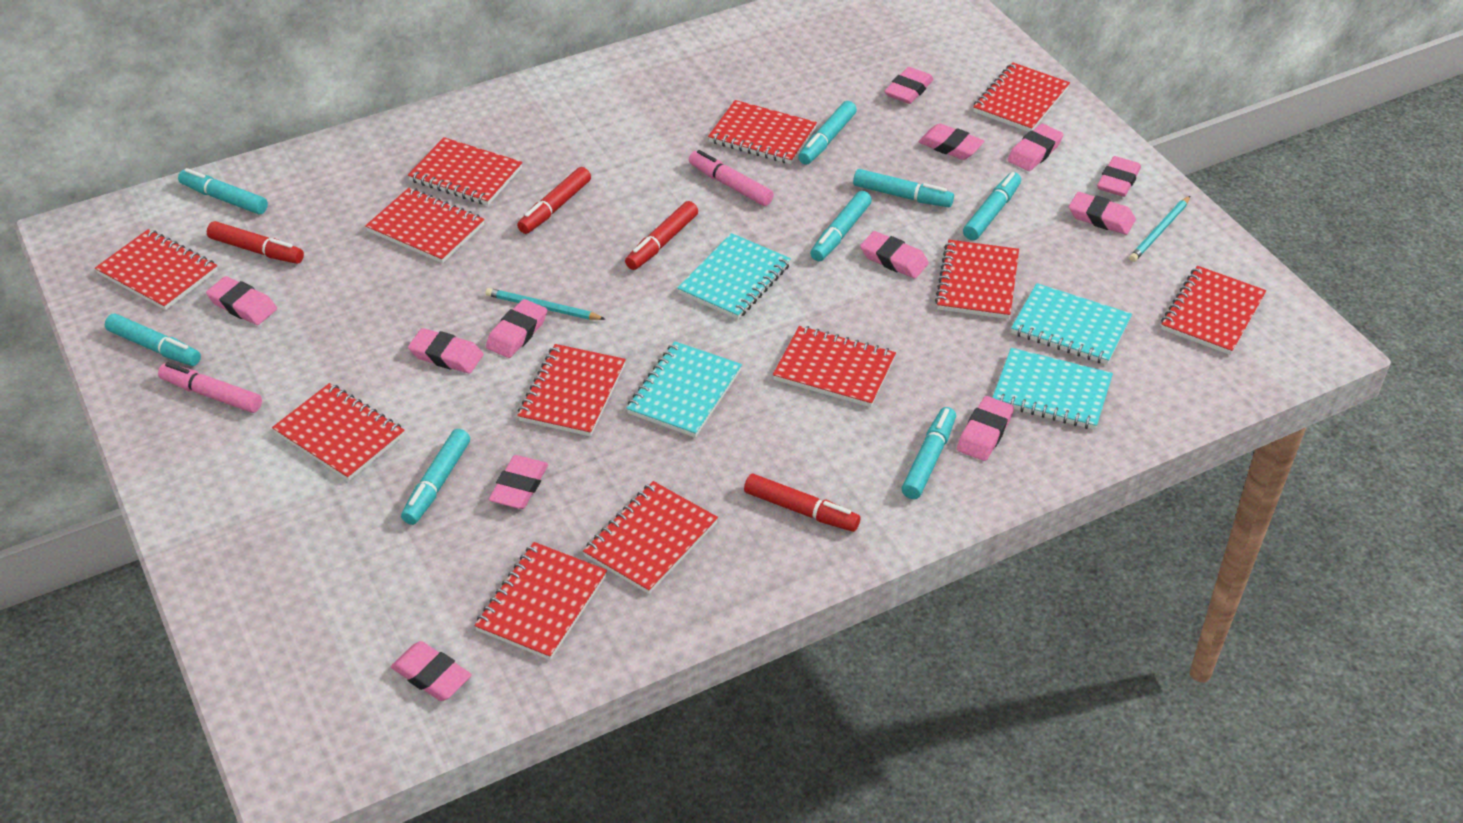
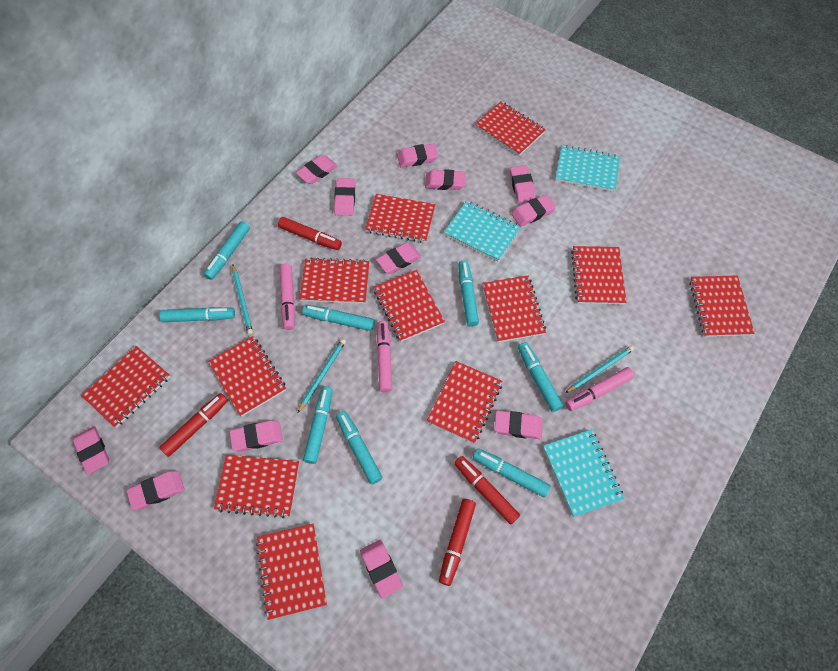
pink marker: [158,362,262,413] [689,150,774,206] = 2 -> [280,264,295,330] [377,321,392,392] [565,367,634,411] = 3
turquoise notebook: [626,341,742,437] [677,233,791,320] [992,348,1113,430] [1011,283,1132,365] = 4 -> [444,201,520,261] [543,429,624,517] [555,145,620,192] = 3
turquoise pencil: [485,288,605,320] [1129,196,1190,262] = 2 -> [232,265,253,335] [298,339,346,413] [565,346,634,393] = 3

